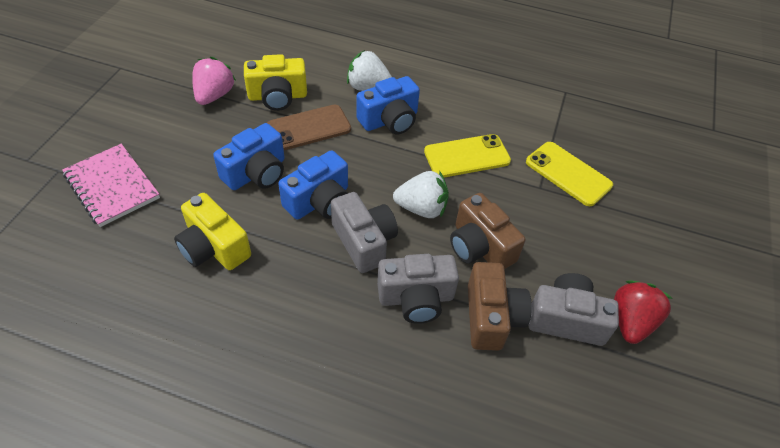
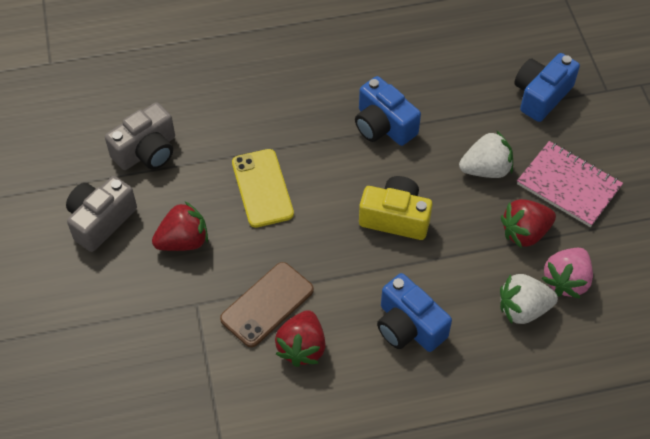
brown camera: [450,193,526,269] [468,262,532,351] = 2 -> none = 0
grey camera: [331,192,398,273] [377,254,459,324] [529,273,619,346] = 3 -> [66,176,137,252] [105,102,175,170] = 2
red strawberry: [614,280,673,344] = 1 -> [152,201,208,251] [275,310,326,367] [501,199,556,249] = 3
yellow camera: [174,193,251,270] [244,54,307,111] = 2 -> [359,176,432,240] = 1
yellow phone: [424,134,511,177] [526,142,613,206] = 2 -> [232,149,294,228] = 1

